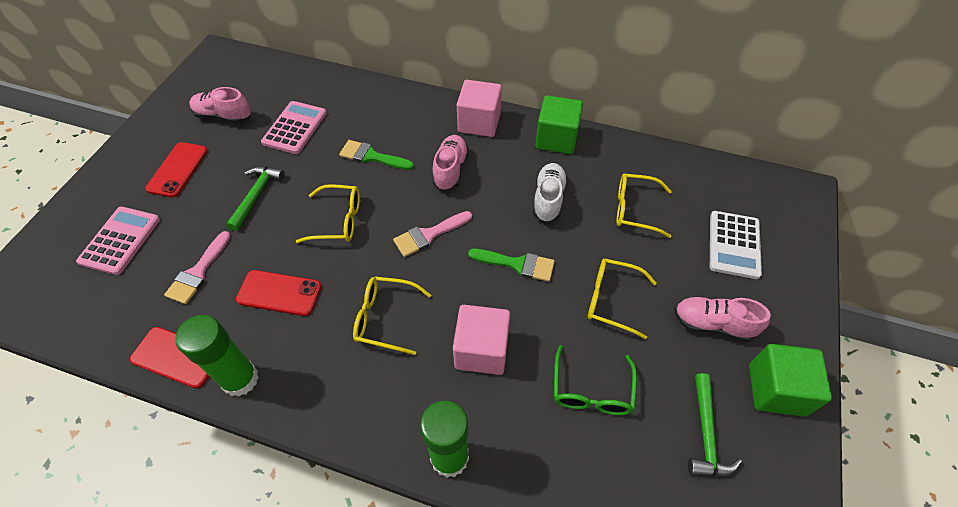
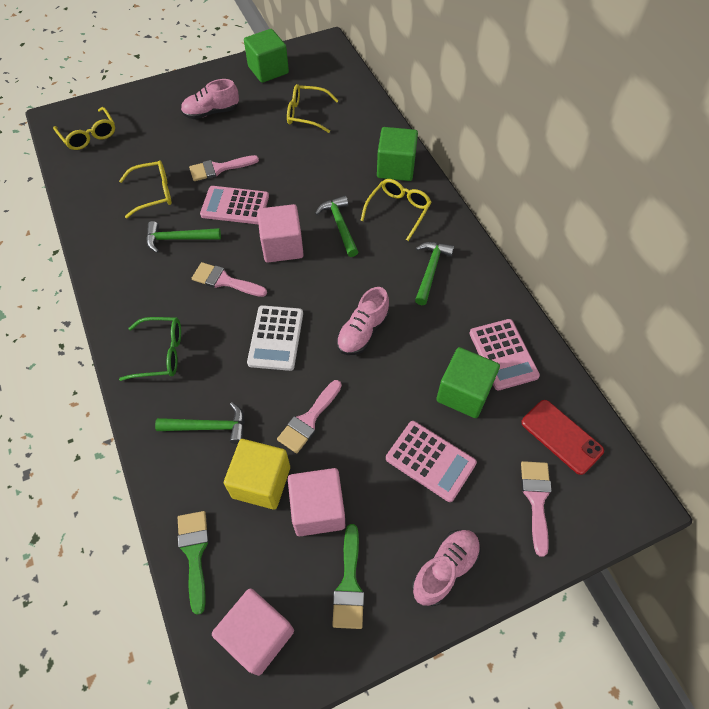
green cube: [535,95,583,154] [749,344,832,417] = 2 -> [244,29,289,83] [377,127,418,181] [436,347,500,418] = 3
green glue stick: [175,315,259,397] [420,401,469,478] = 2 -> none = 0
green hammer: [226,166,285,231] [688,373,742,477] = 2 -> [146,221,221,253] [155,402,245,444] [315,196,358,257] [415,242,454,305] = 4
pink brush: [164,231,231,304] [393,211,472,257] = 2 -> [189,155,259,181] [192,262,267,297] [277,380,342,453] [521,461,552,557] = 4
pink calculator: [76,206,160,275] [261,101,327,154] = 2 -> [200,186,269,224] [386,421,477,502] [469,319,540,390] = 3
pink cube: [453,305,510,375] [457,80,502,137] = 2 -> [212,588,294,676] [257,204,304,262] [288,468,345,536] = 3
red phone: [130,327,209,388] [145,142,208,198] [236,270,322,316] = 3 -> [521,400,604,475] = 1
white shoe: [533,163,568,222] = 1 -> none = 0
yellow cube: none = 0 -> [224,439,290,509] = 1

